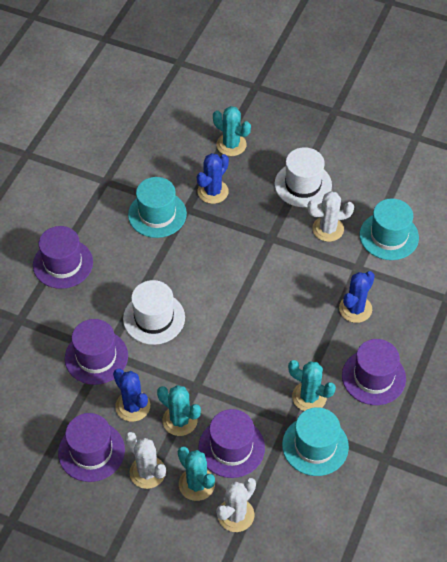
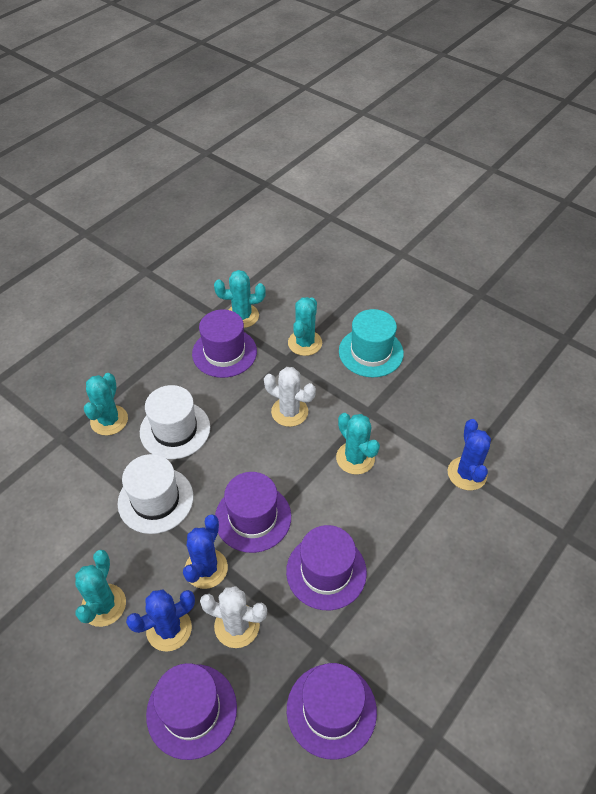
turquoise cactus: [157,385,201,436] [178,447,215,501] [213,106,251,156] [288,360,336,411] = 4 -> [75,550,126,627] [84,373,128,436] [214,270,266,328] [288,297,322,356] [336,413,380,475] = 5
turquoise hat: [128,177,187,238] [282,407,349,476] [360,199,419,260] = 3 -> [339,309,404,377] = 1
white cactus: [125,432,166,489] [216,478,256,532] [307,191,354,242] = 3 -> [200,586,267,648] [264,367,316,427] = 2

